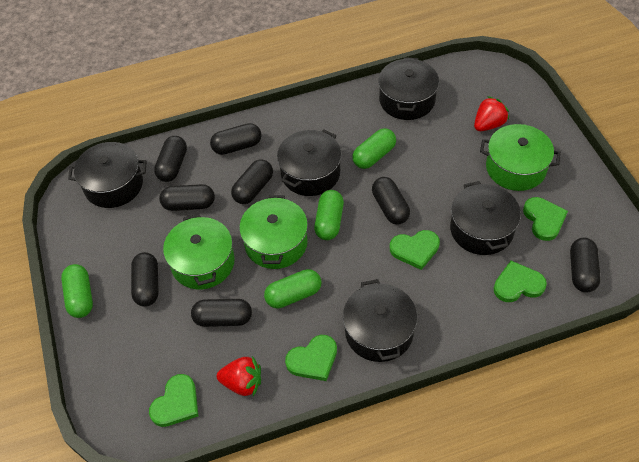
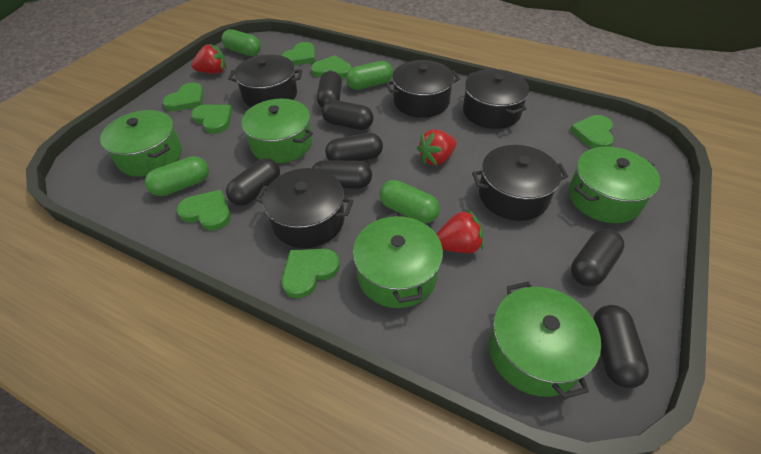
black capsule: [131,252,159,307] [154,136,187,182] [159,184,215,211] [191,299,252,327] [210,123,262,155] [231,159,273,204] [372,177,410,224] [570,238,601,292] = 8 -> [226,158,280,206] [312,160,372,189] [317,71,342,108] [322,100,374,130] [325,133,383,161] [571,229,624,286] [593,305,649,388] = 7
green heart: [149,374,198,427] [285,335,337,381] [390,230,440,270] [493,261,547,302] [523,197,568,241] = 5 -> [163,82,204,111] [177,190,231,231] [191,105,233,134] [282,42,315,66] [282,249,340,299] [311,55,351,79] [570,115,614,149] = 7
green pot: [163,214,235,289] [239,195,308,269] [480,124,561,191] = 3 -> [100,110,182,177] [242,98,313,163] [353,213,443,308] [489,282,601,399] [569,146,660,223] = 5
red strawberry: [217,356,261,396] [474,96,509,131] = 2 -> [192,44,227,74] [417,129,457,165] [437,209,484,253] = 3

